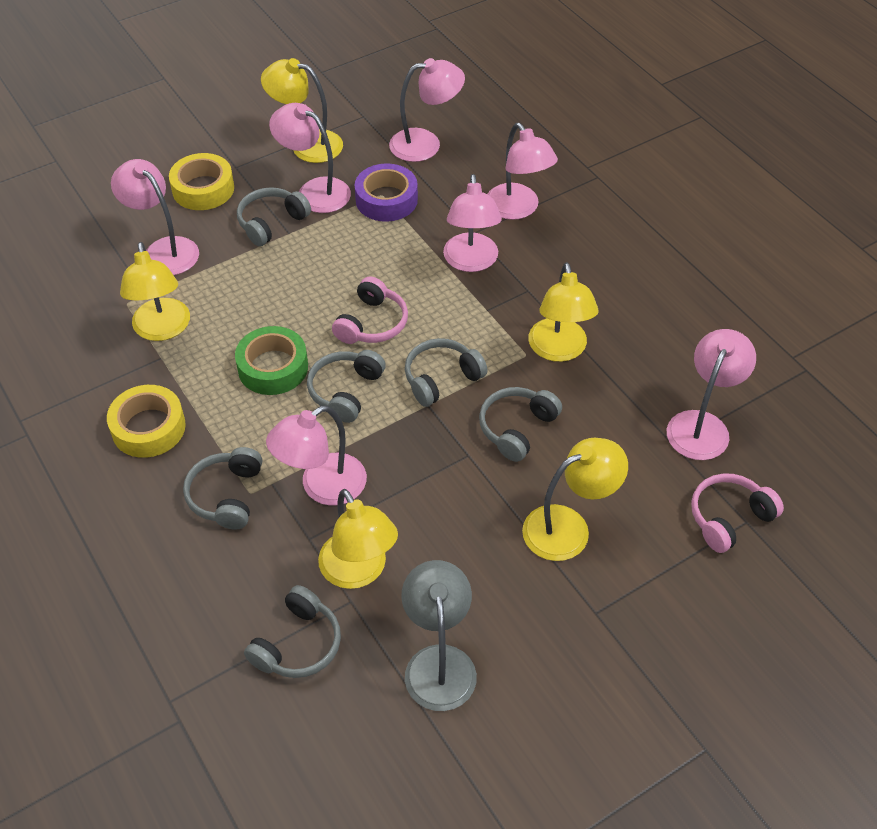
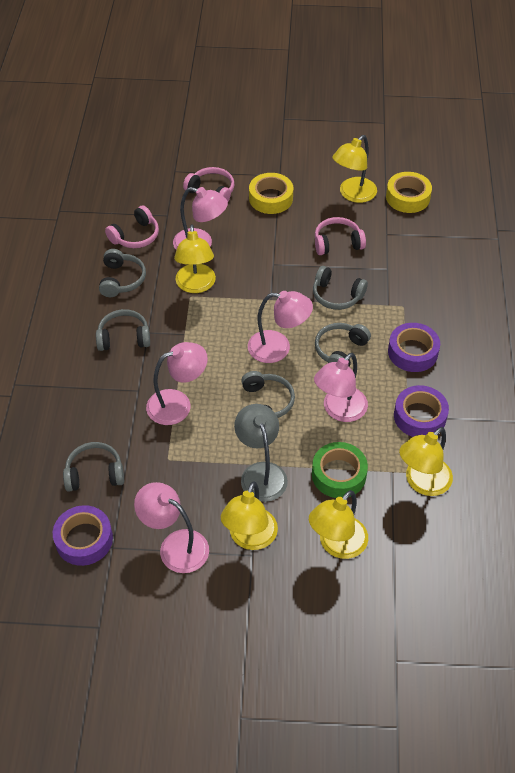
pink headphones: [332,277,408,344] [691,473,784,553] = 2 -> [105,206,159,248] [183,167,235,201] [315,217,366,255] = 3
pink lamp: [111,159,199,275] [266,405,367,506] [269,103,351,213] [389,58,465,162] [443,174,502,272] [487,123,558,220] [667,329,756,460] = 7 -> [134,482,209,573] [146,342,208,425] [173,187,228,250] [248,291,313,363] [314,353,368,422] = 5
purple tape: [355,163,418,222] = 1 -> [53,505,113,566] [388,323,440,372] [394,385,449,437] = 3

